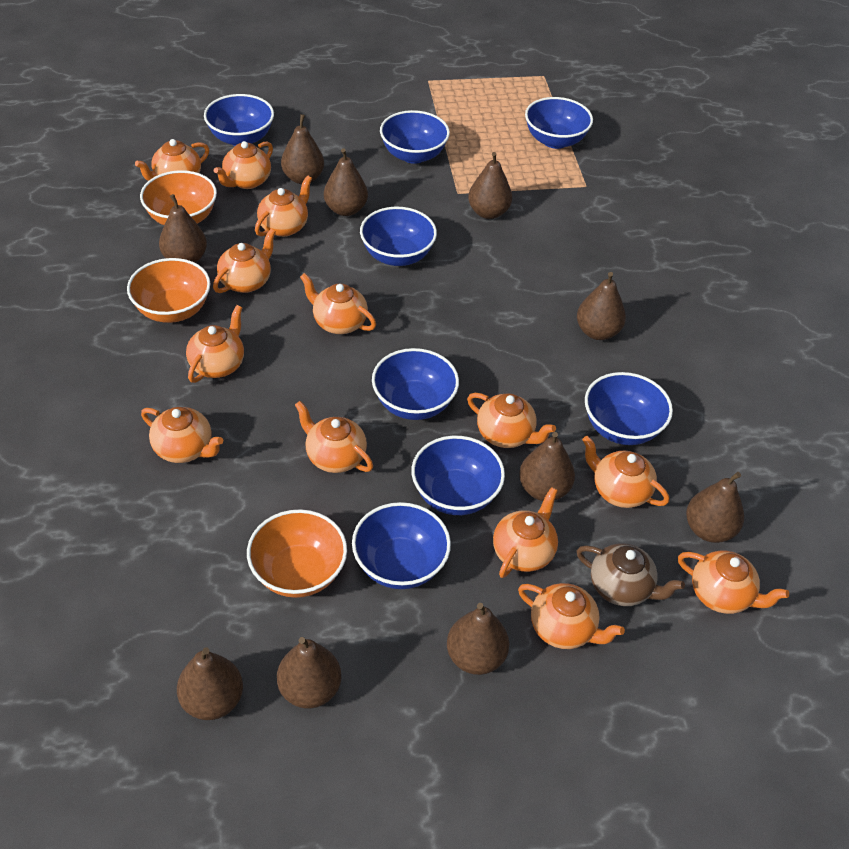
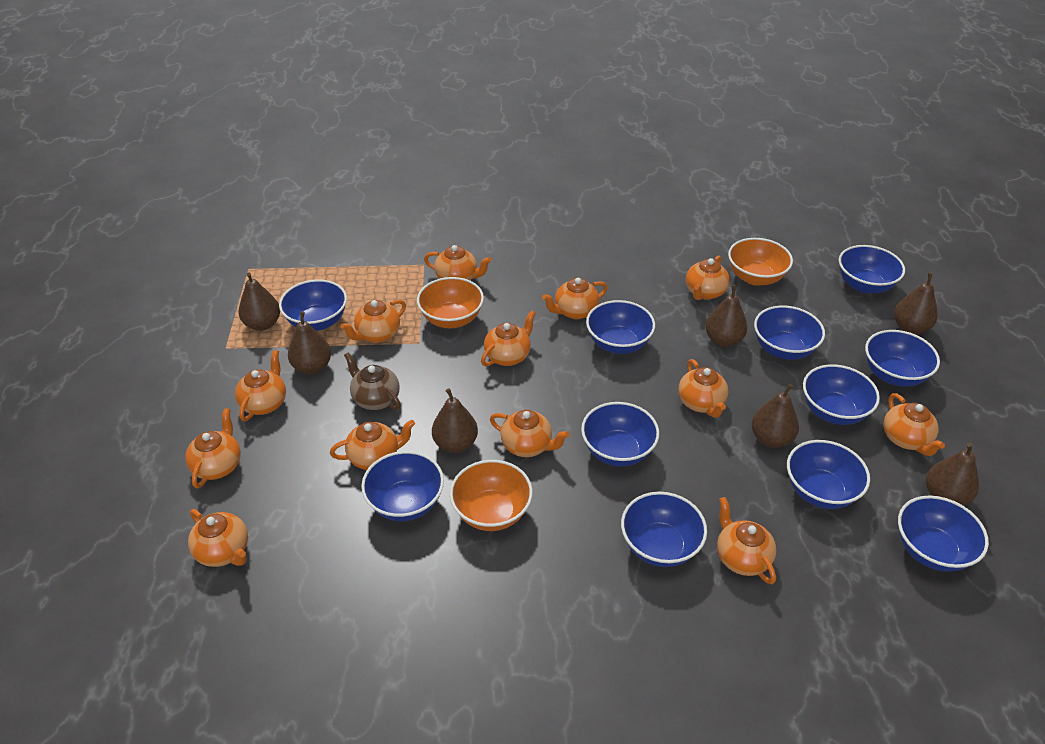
blue bowl: [204,94,274,146] [352,502,451,589] [360,207,437,266] [372,348,459,420] [380,110,450,164] [412,436,505,515] [525,97,593,149] [585,372,673,445] = 8 -> [279,279,347,331] [361,451,444,521] [581,402,659,467] [586,300,655,354] [621,492,707,567] [754,305,825,360] [787,440,870,509] [803,364,880,425] [839,245,905,293] [865,330,940,386] [898,495,989,572] = 11
brown pear: [159,194,207,263] [177,647,243,720] [277,637,341,708] [281,114,324,184] [324,148,368,216] [447,603,509,675] [468,152,512,219] [519,432,575,501] [577,272,626,340] [686,472,744,543] = 10 -> [239,272,280,331] [288,311,331,374] [432,388,478,453] [705,285,747,347] [751,384,799,448] [894,273,938,334] [926,443,979,506] = 7

